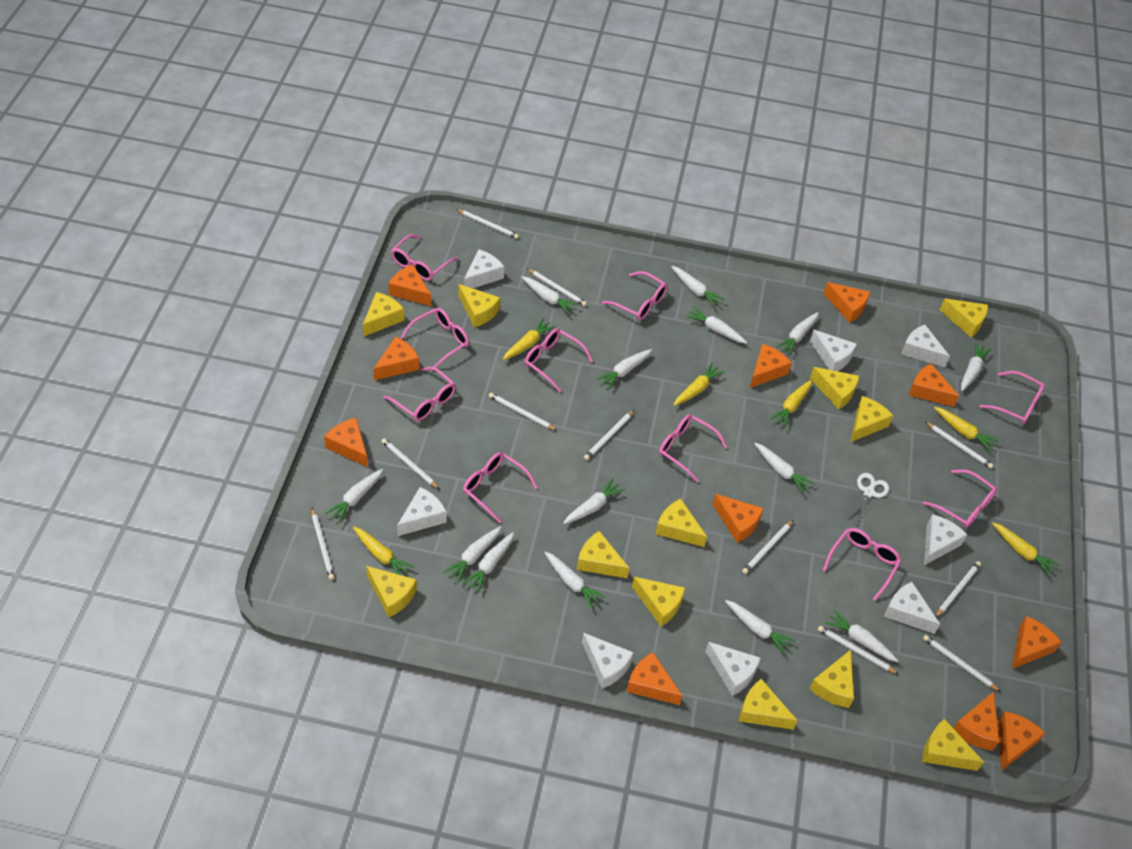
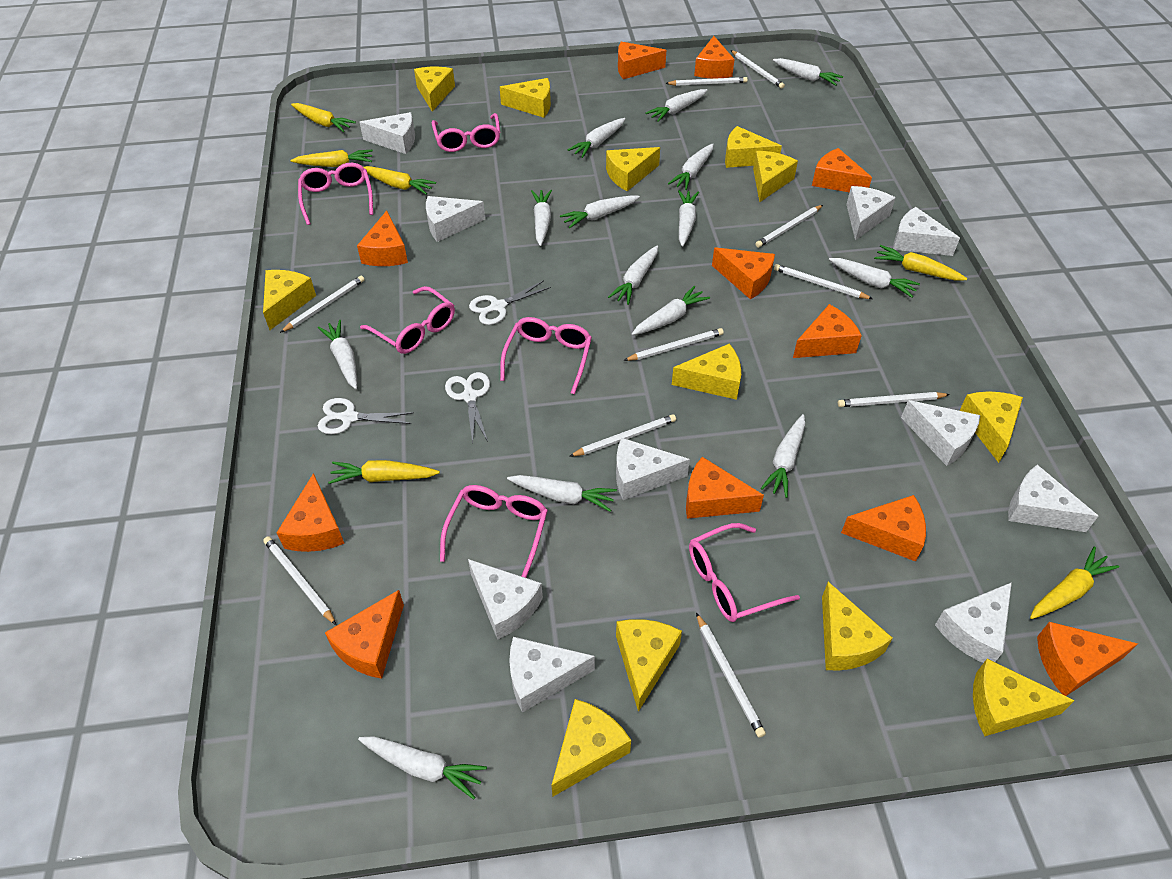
pink glasses: [383,367,456,421] [391,234,458,281] [401,308,469,368] [463,452,537,523] [525,328,593,392] [602,271,668,320] [659,414,727,482] [823,528,901,601] [923,470,997,528] [980,371,1045,424] = 10 -> [298,163,373,225] [360,286,455,354] [432,113,500,152] [440,485,548,578] [500,317,592,394] [689,523,800,622] = 6
white cheese: [397,487,446,536] [464,249,504,288] [582,633,634,689] [705,642,761,696] [810,330,857,371] [884,582,940,634] [901,325,950,367] [924,514,967,565] = 8 -> [359,112,415,154] [426,196,485,242] [468,559,543,640] [509,637,595,713] [616,438,690,500] [846,186,896,240] [893,207,960,256] [901,400,980,466] [935,582,1012,663] [1008,465,1098,532] = 10
white pencil: [312,508,335,580] [381,438,439,489] [456,209,519,239] [489,393,558,431] [527,269,587,306] [584,410,634,460] [742,520,793,574] [818,626,899,674] [923,635,1001,692] [925,422,993,468] [935,561,981,617] = 11 -> [263,536,336,625] [280,276,365,333] [569,414,676,457] [624,328,724,361] [665,77,748,86] [696,613,766,738] [731,50,785,89] [755,205,823,248] [774,264,873,299] [838,392,950,407] = 10
white scissors: [847,473,889,526] = 1 -> [318,398,414,434] [445,372,490,443] [469,281,551,325] = 3

